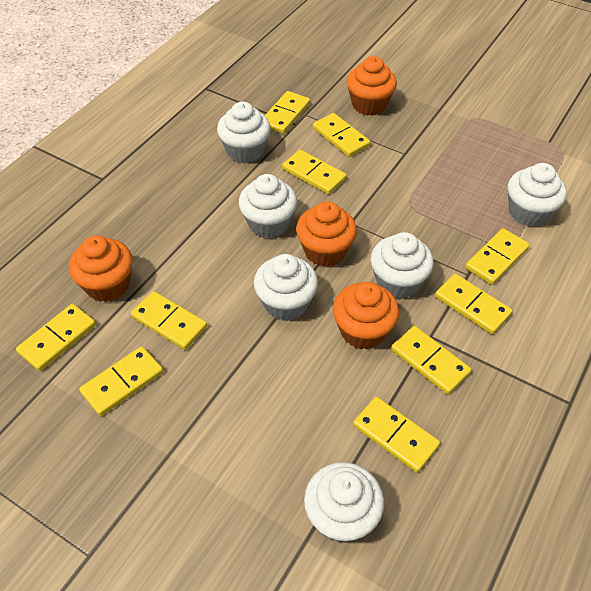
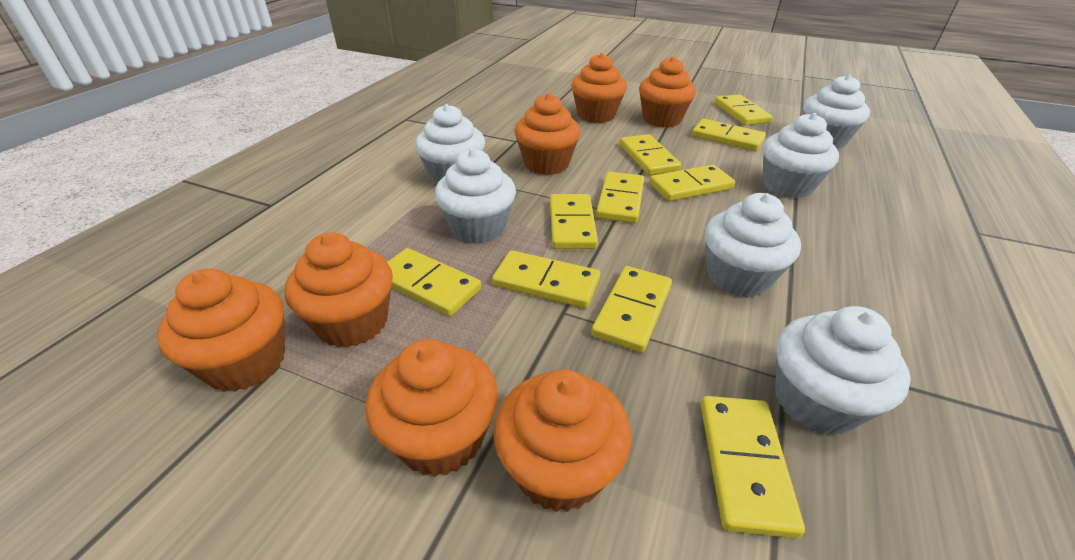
orange cupcake: [69,235,133,302] [296,202,357,267] [333,282,399,349] [347,56,397,116] = 4 -> [157,268,285,392] [285,233,393,348] [366,339,498,477] [494,369,631,512] [514,93,580,175] [571,53,627,123] [639,56,696,127] = 7

